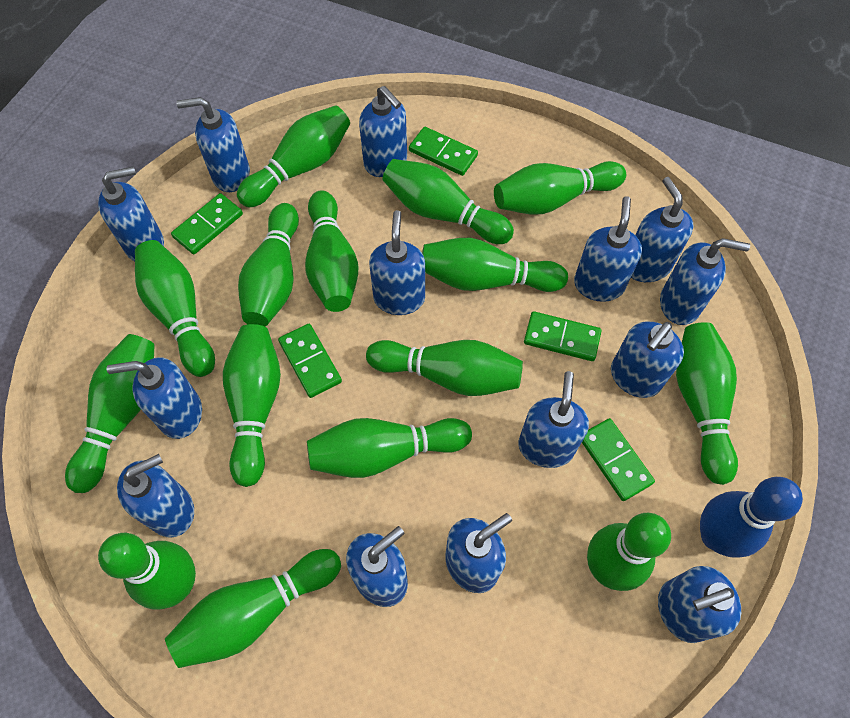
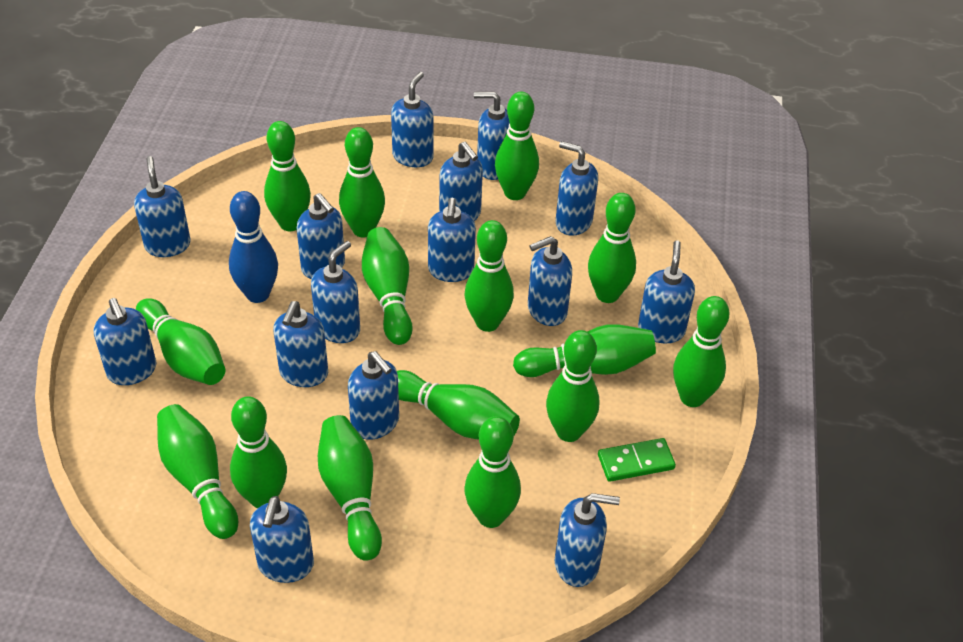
blue soap dispenser: [98,166,164,261] [106,357,202,439] [117,454,194,538] [176,97,250,192] [346,526,408,607] [359,86,407,177] [369,210,425,315] [445,513,512,593] [518,371,589,468] [574,196,642,302] [611,322,684,398] [631,177,693,282] [658,566,741,643] [660,238,750,325] = 14 -> [94,298,156,385] [134,156,191,257] [250,496,314,583] [273,301,328,387] [297,193,345,279] [311,241,360,343] [348,351,399,440] [391,72,433,167] [428,198,476,282] [439,142,483,221] [474,92,510,180] [528,236,572,326] [555,493,620,587] [556,141,598,236] [638,240,695,343] = 15
green domino: [171,193,243,255] [278,324,342,398] [409,127,478,176] [524,311,602,361] [582,418,655,501] = 5 -> [598,438,676,482] = 1

